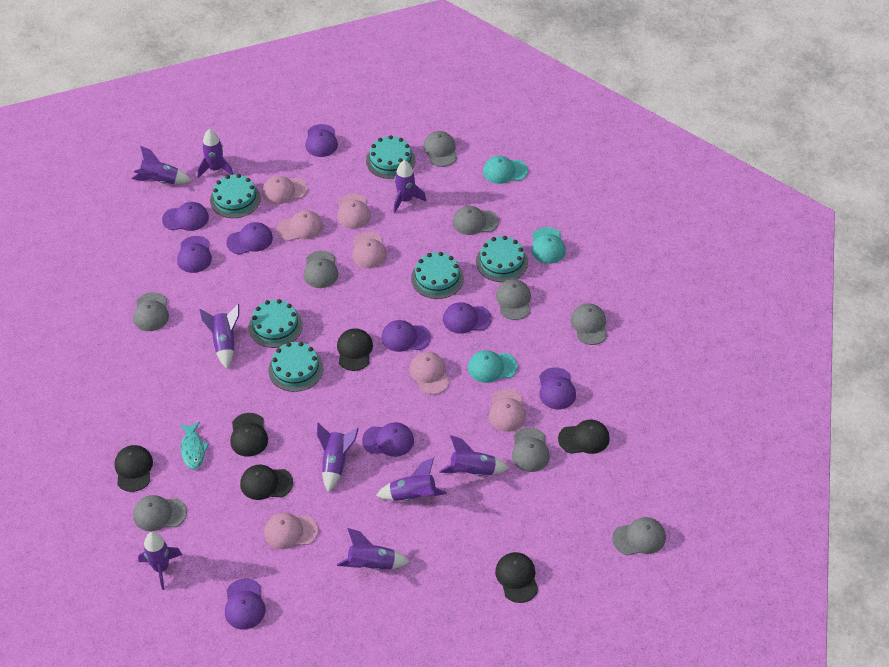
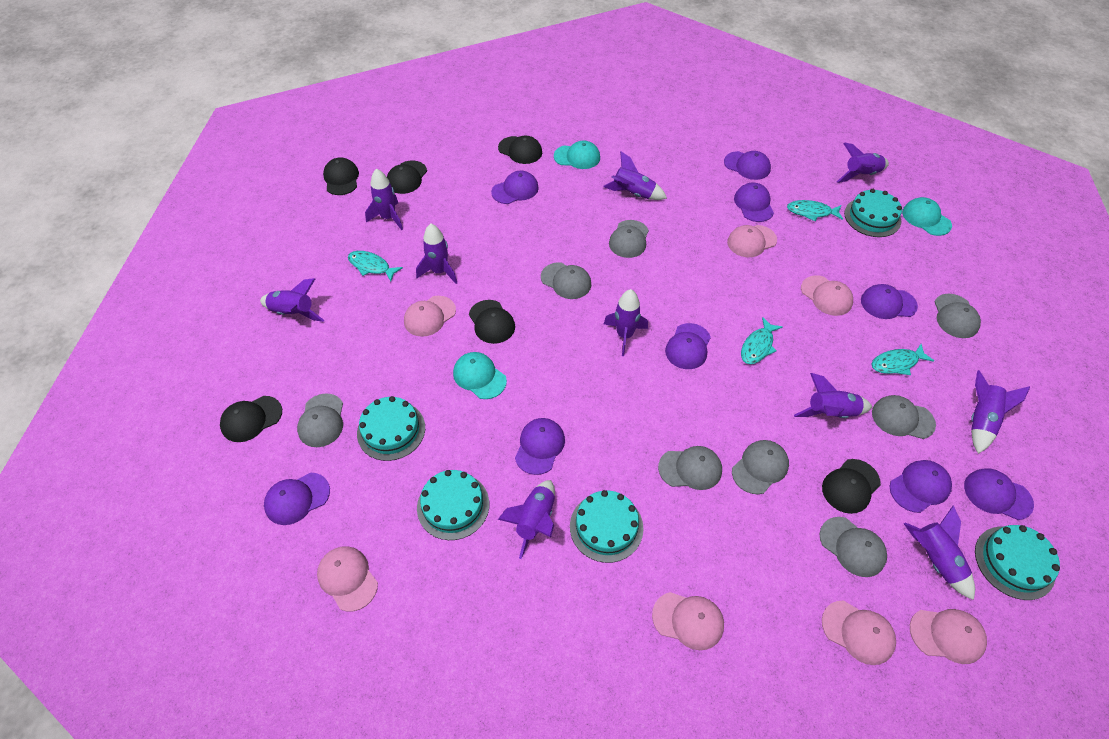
grey cap: [133,292,169,331] [133,495,187,531] [304,251,338,288] [423,131,457,167] [452,206,499,235] [496,279,531,320] [512,427,550,472] [571,303,608,345] [612,517,666,556] = 9 -> [297,393,343,447] [541,262,591,299] [609,220,649,258] [658,446,722,490] [732,440,789,494] [820,517,887,577] [872,395,936,439] [934,294,981,338] = 8
purple rocket: [131,146,191,184] [138,532,182,590] [197,129,233,178] [199,304,239,368] [317,423,359,492] [337,528,410,570] [376,458,447,501] [393,160,426,213] [439,435,509,476] = 9 -> [260,278,324,322] [365,169,403,230] [416,224,457,284] [498,480,555,559] [603,151,667,200] [604,289,648,356] [794,373,872,418] [837,143,889,183] [904,505,975,600] [971,370,1030,454] = 10
turquoise cake: [210,174,261,218] [249,299,303,348] [268,342,324,392] [366,135,415,179] [411,252,464,299] [476,236,528,282] = 6 -> [357,396,425,461] [417,470,489,540] [570,490,643,563] [844,189,902,237] [975,525,1060,600] = 5
turquoise fish: [180,422,209,470] = 1 -> [348,251,403,281] [741,317,783,364] [787,200,843,221] [871,344,934,375] = 4

